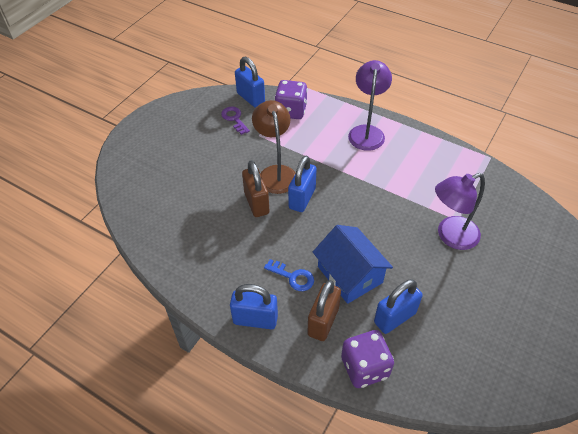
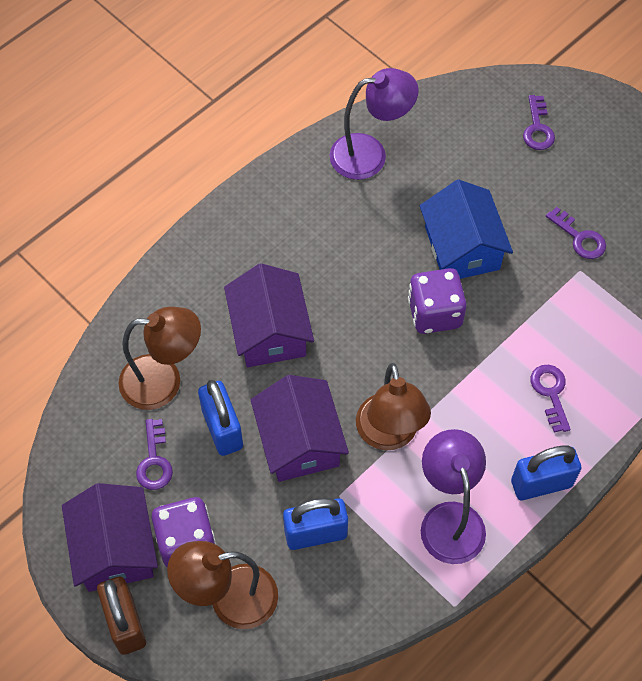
blue key: [264,259,314,291] = 1 -> none = 0
blue padlock: [230,284,278,329] [235,57,265,107] [288,156,317,212] [374,279,423,334] = 4 -> [198,380,243,456] [283,498,348,550] [511,445,582,500] = 3
brown lamp: [252,100,296,194] = 1 -> [119,306,201,410] [167,541,278,629] [356,363,431,450] = 3
brown padlock: [242,160,270,217] [307,280,341,341] = 2 -> [97,576,146,655] = 1
purple house: none = 0 -> [62,483,158,592] [224,263,314,367] [251,375,349,482] = 3
purple key: [221,107,250,135] = 1 -> [136,419,173,490] [523,95,555,150] [531,365,570,432] [546,207,606,259] = 4

